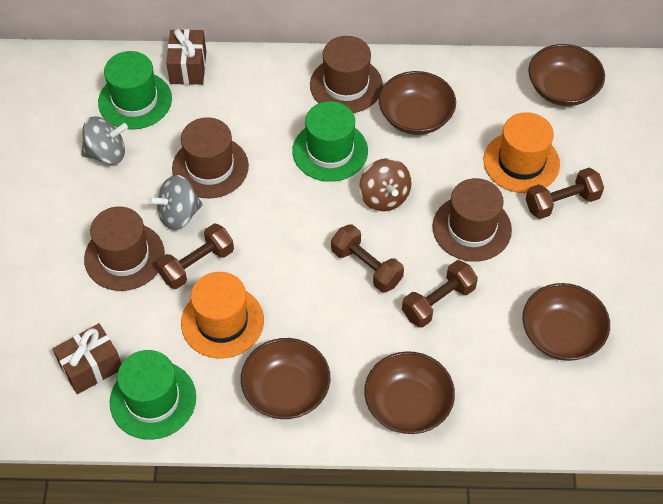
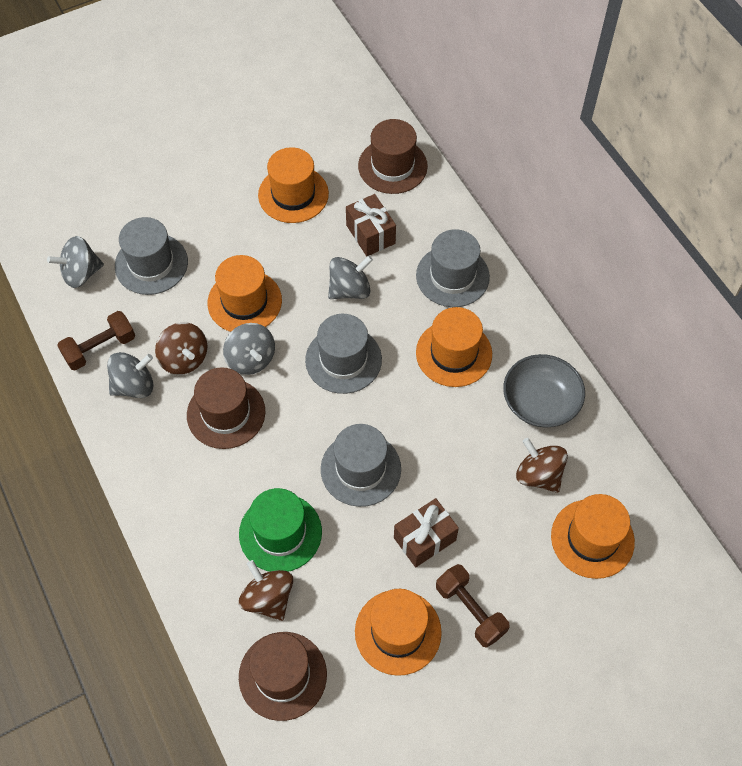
brown bowl: [241,338,330,419] [364,351,455,434] [379,71,456,135] [523,283,610,361] [528,44,605,106] = 5 -> none = 0
brown dumbbell: [156,224,234,289] [331,224,404,293] [402,260,478,328] [526,168,604,219] = 4 -> [57,311,135,371] [436,564,509,648] = 2
brown hat: [84,206,165,291] [172,117,249,198] [310,36,383,113] [432,178,512,262] = 4 -> [187,367,265,449] [239,632,327,721] [358,119,428,194] = 3
brown spinning top: [359,158,412,212] = 1 -> [155,322,207,375] [239,560,293,621] [516,438,568,493] = 3
green hat: [98,51,172,130] [110,350,196,440] [292,101,368,182] = 3 -> [239,488,322,572] = 1
grey bowl: none = 0 -> [503,354,585,428] = 1
grey hat: none = 0 -> [115,217,188,295] [305,314,382,394] [321,424,401,507] [416,229,490,307] = 4
grey spinning top: [81,116,128,165] [148,175,203,230] = 2 -> [47,236,104,288] [107,352,153,398] [223,323,275,375] [328,255,373,299] = 4
orange hat: [181,272,264,359] [483,112,560,193] = 2 -> [207,255,282,332] [258,147,329,223] [355,589,442,676] [416,307,492,387] [551,494,635,579] = 5

